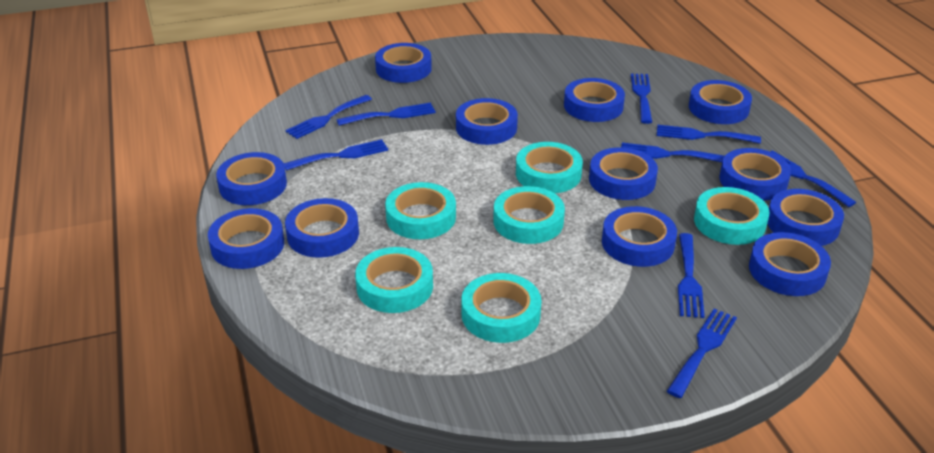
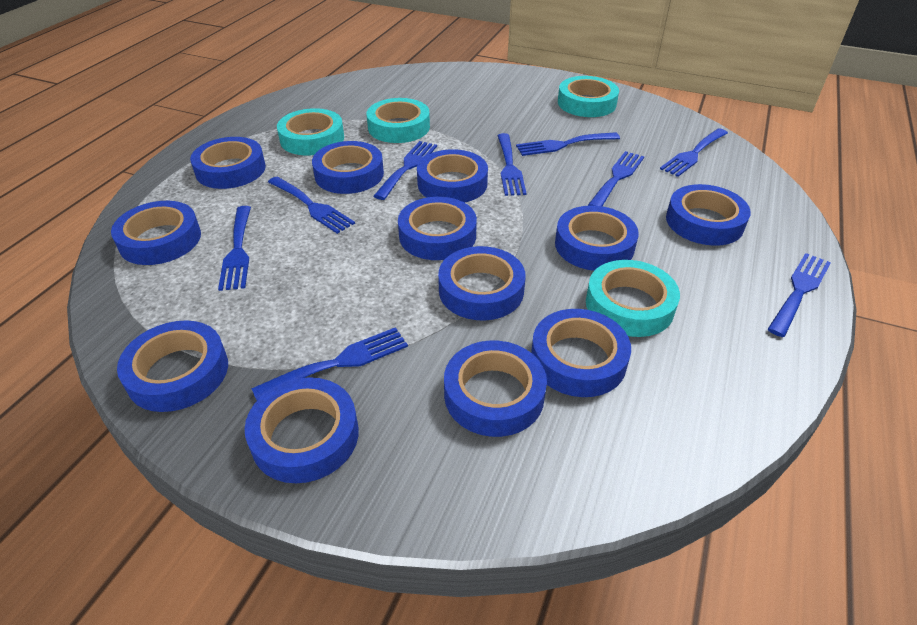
turquoise tape: [355,247,433,313] [385,182,456,239] [461,273,542,343] [493,186,565,244] [516,142,583,193] [694,187,769,245] = 6 -> [277,108,344,155] [366,98,430,143] [558,76,619,117] [586,260,680,337] = 4

